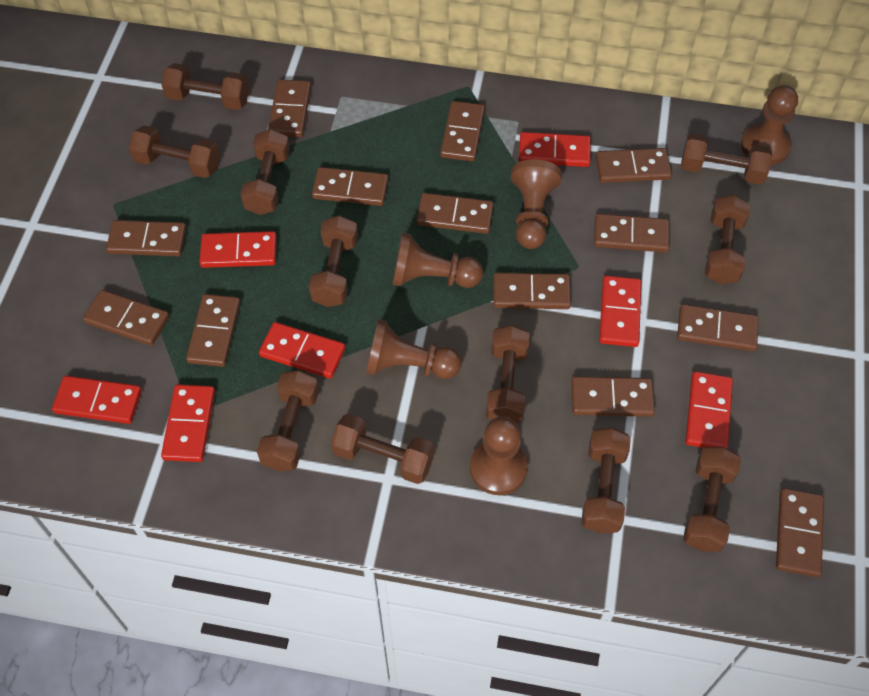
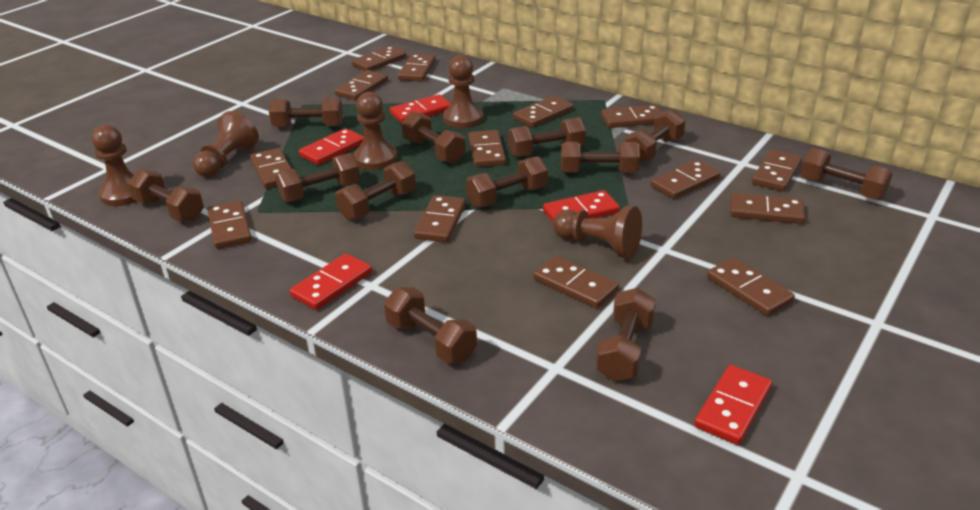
brown domino: [83,290,169,346] [106,220,186,256] [186,294,241,367] [268,79,311,137] [312,167,388,206] [416,193,494,234] [440,101,485,162] [493,273,571,309] [571,376,655,417] [594,213,669,253] [596,148,672,183] [677,304,759,351] [776,488,824,577] = 13 -> [207,200,252,249] [250,148,292,189] [335,70,388,100] [352,46,406,71] [398,54,435,82] [414,195,466,242] [469,130,506,167] [513,96,573,128] [533,256,619,308] [601,105,662,128] [651,160,720,199] [707,258,795,316] [730,193,805,224] [752,149,802,191] = 14
brown dumbbell: [129,126,220,178] [162,63,249,110] [240,129,290,215] [257,370,319,471] [309,215,358,307] [331,414,434,484] [486,325,530,422] [581,428,631,533] [681,133,772,185] [683,447,741,552] [705,195,750,284] = 11 -> [128,169,204,222] [269,98,343,127] [275,153,360,202] [335,161,416,220] [384,287,477,363] [402,111,466,163] [466,156,548,208] [508,117,586,157] [561,142,640,173] [596,288,656,381] [625,109,686,163] [801,148,893,200] = 12
red domino: [52,376,142,424] [161,384,215,462] [200,231,277,268] [259,322,346,378] [519,132,591,167] [599,275,641,347] [685,371,733,448] = 7 -> [290,253,372,310] [299,128,364,165] [390,94,451,123] [543,190,620,222] [694,365,772,445] = 5

